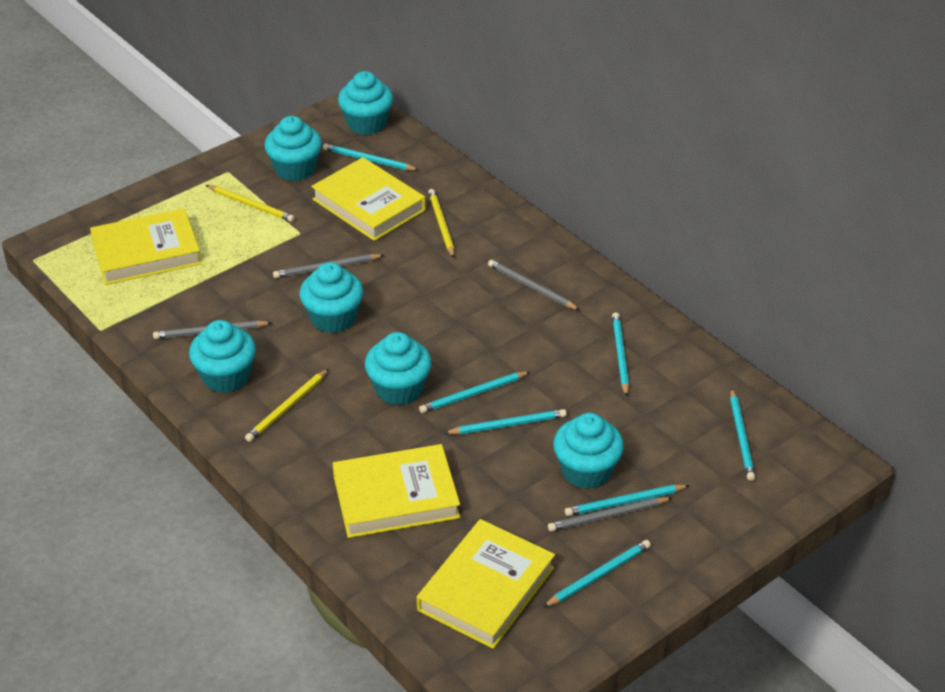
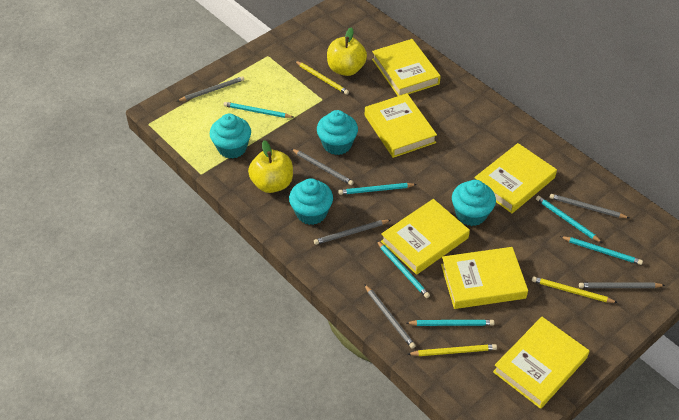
grey pencil: [153,321,272,339] [273,254,384,278] [488,260,580,310] [548,497,673,532] = 4 -> [178,76,244,101] [292,149,354,185] [314,220,390,245] [364,284,416,349] [550,194,629,218] [579,282,665,288] = 6
turquoise cupcake: [189,320,256,393] [264,116,322,181] [299,262,363,333] [338,71,393,135] [365,332,432,405] [553,413,624,489] = 6 -> [210,114,251,159] [289,178,333,225] [317,110,358,155] [452,180,496,226] = 4
turquoise pencil: [323,143,419,171] [419,371,530,413] [445,409,567,434] [543,540,651,607] [565,485,690,516] [612,313,629,397] [730,388,755,481] = 7 -> [224,102,294,118] [338,183,417,195] [376,240,430,298] [407,320,494,326] [536,196,602,243] [560,236,643,265] = 6
yellow apple: none = 0 -> [248,140,293,193] [327,27,367,76] = 2
yellow book: [90,208,202,285] [311,157,426,241] [333,444,460,538] [417,519,555,649] = 4 -> [365,93,437,158] [372,39,441,96] [381,199,470,275] [441,247,528,309] [474,143,557,213] [493,317,590,409] = 6

